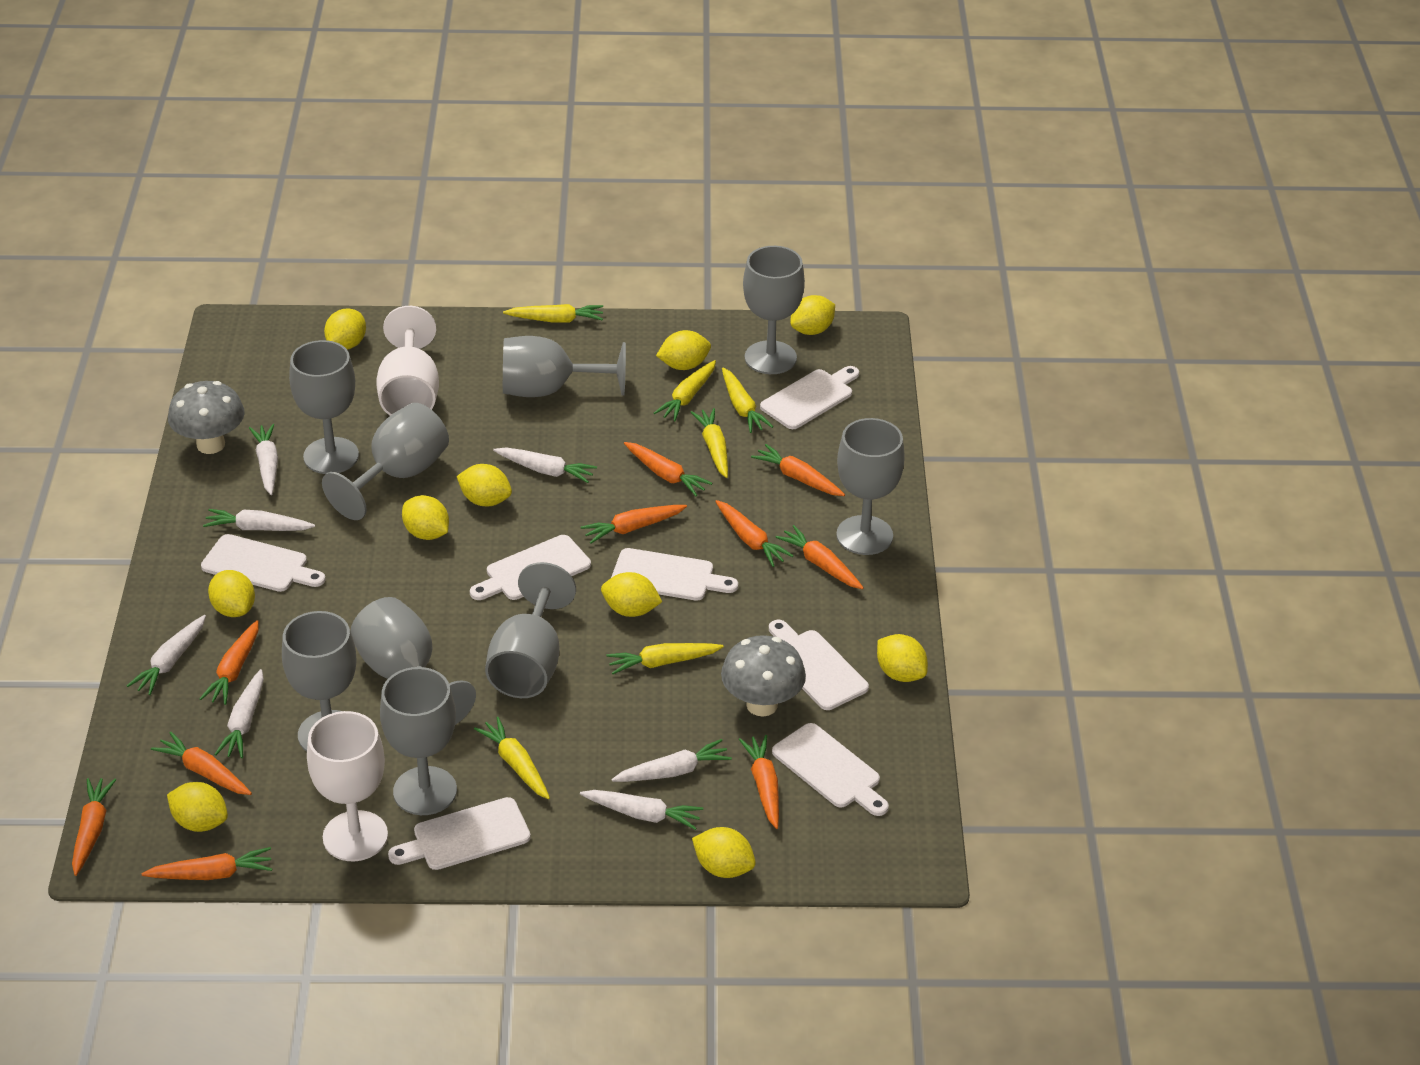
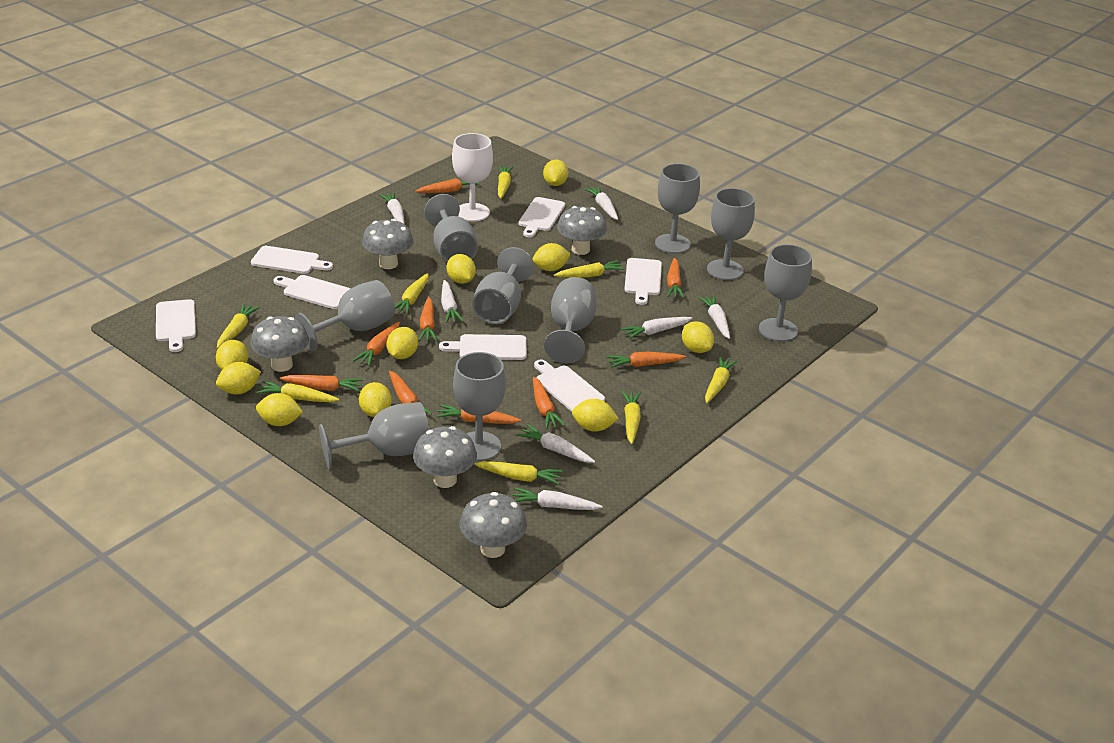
grey mushroom: [168,381,245,454] [721,635,806,716] = 2 -> [250,316,309,372] [362,219,413,269] [413,426,477,488] [460,492,527,558] [557,206,607,255] = 5
orange carrot: [72,778,116,876] [142,847,272,880] [151,732,252,795] [200,620,259,705] [581,505,687,544] [624,442,712,496] [715,500,794,567] [739,735,779,829] [751,444,845,496] [775,525,864,589] = 10 -> [280,375,363,391] [353,322,400,366] [389,371,432,415] [415,178,480,193] [419,297,437,342] [436,405,521,424] [533,377,565,429] [607,352,686,368] [667,258,685,298] = 9
white goblet: [307,711,388,861] [376,306,439,416] = 2 -> [452,133,493,222] = 1
yellow carrot: [474,717,550,799] [503,304,603,323] [607,643,724,674] [654,360,716,421] [691,408,728,478] [722,368,773,433] = 6 -> [217,304,260,349] [256,381,339,402] [395,273,429,314] [474,461,563,485] [498,166,513,199] [554,260,625,277] [621,390,641,444] [705,356,738,403] = 8

